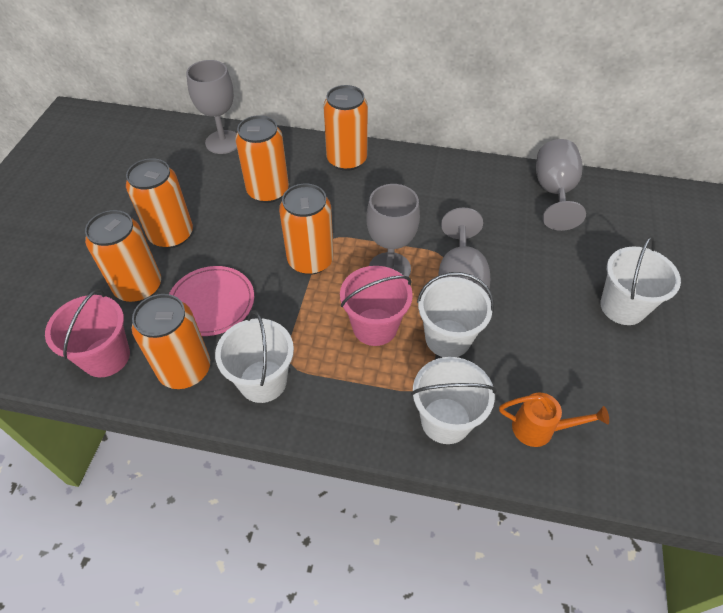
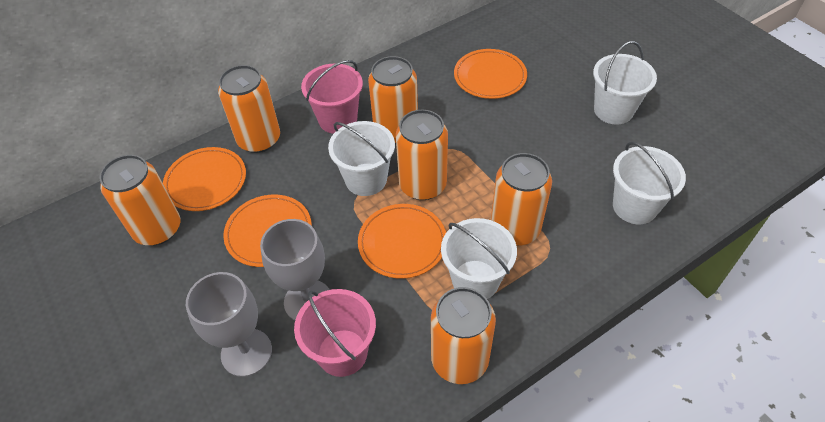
grey goblet: [186,60,237,154] [366,184,420,277] [438,207,490,295] [536,139,586,231] = 4 -> [186,272,272,377] [260,219,330,321] = 2
orange plate: none = 0 -> [163,147,246,211] [223,195,312,267] [358,204,446,279] [454,49,527,99] = 4
orange watering can: [499,392,609,447] = 1 -> none = 0
pink plate: [169,266,254,336] = 1 -> none = 0

